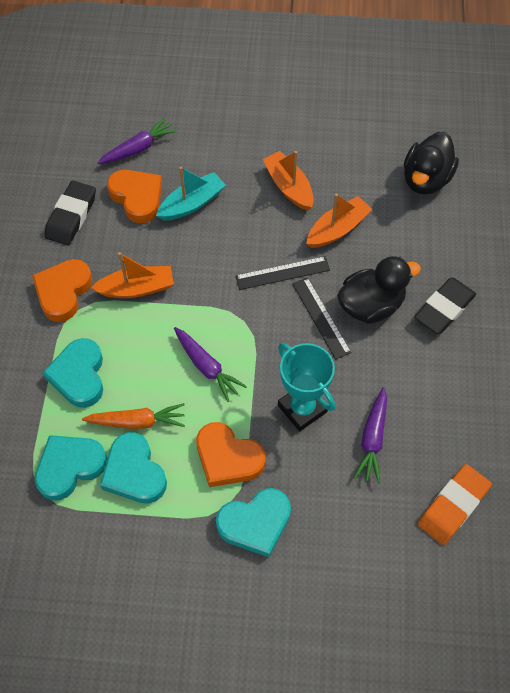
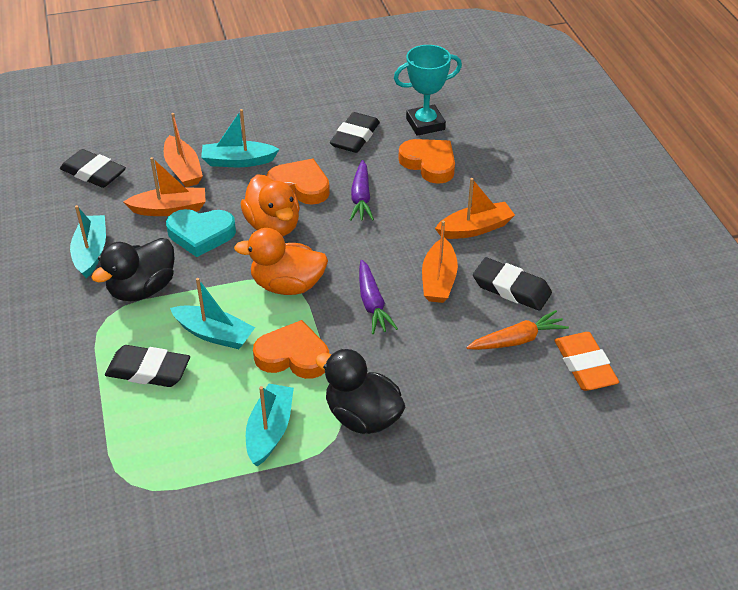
black eraser: [44,181,96,245] [414,278,476,334] = 2 -> [60,149,126,188] [105,345,190,387] [330,112,380,153] [473,257,552,311] = 4
black ruler: [236,256,330,290] [292,277,351,360] = 2 -> none = 0
orange boat: [91,252,174,298] [263,151,314,211] [306,194,372,248] = 3 -> [124,157,206,216] [164,113,203,187] [422,221,458,303] [435,178,515,239] = 4
orange duck: none = 0 -> [234,228,328,295] [241,174,300,236] = 2
purple carrot: [97,118,177,164] [174,327,247,402] [354,387,387,484] = 3 -> [350,160,374,221] [359,260,398,334] = 2
turquoise boat: [156,167,226,221] = 1 -> [70,205,106,278] [170,278,255,349] [201,109,279,167] [246,383,294,467] = 4
turquoise heart: [35,435,107,500] [43,338,103,408] [100,432,167,504] [216,488,291,557] = 4 -> [166,209,236,257] = 1

